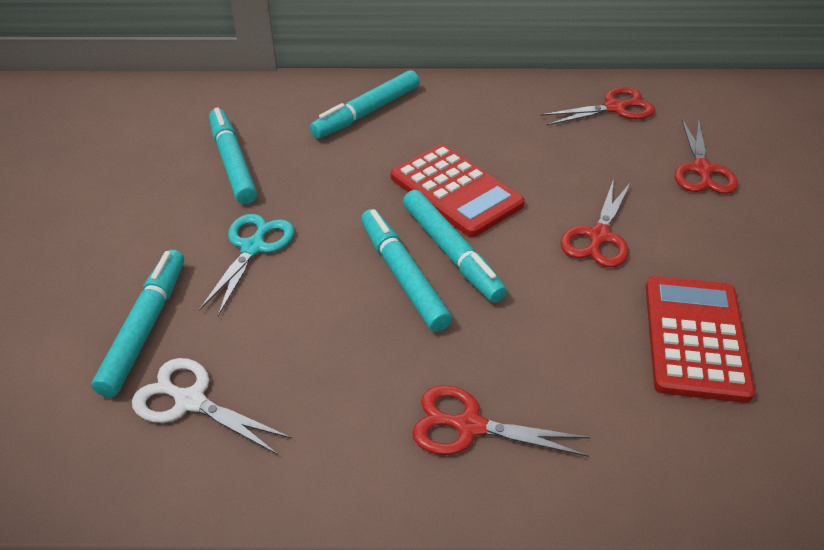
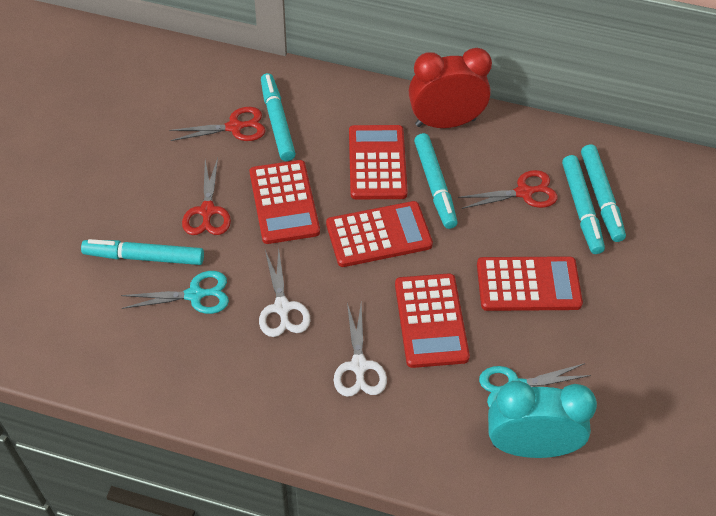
red calculator: [391,144,525,237] [646,276,755,403] = 2 -> [250,160,320,244] [326,201,433,267] [349,125,408,200] [395,273,470,368] [477,256,583,311] = 5
red clock: none = 0 -> [409,48,492,128] = 1
red scissors: [412,385,590,457] [540,87,656,125] [560,179,631,267] [675,118,738,194] = 4 -> [169,107,266,141] [182,158,231,235] [458,170,558,209] = 3
turquoise clock: none = 0 -> [488,381,597,458] = 1
turquoise scissors: [199,214,294,316] = 1 -> [121,271,229,314] [479,363,591,408] = 2
white scissors: [132,358,292,455] = 1 -> [259,247,310,337] [334,303,387,397] = 2

